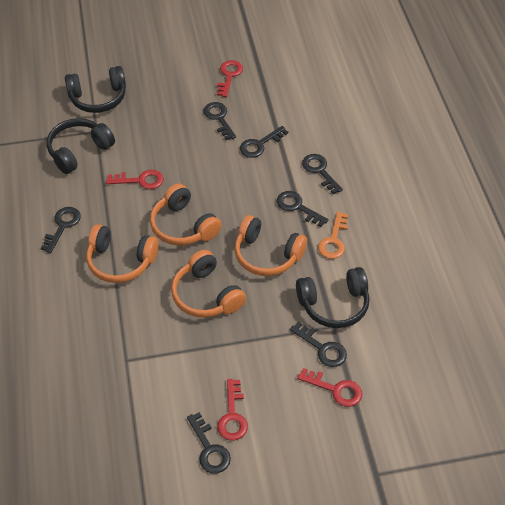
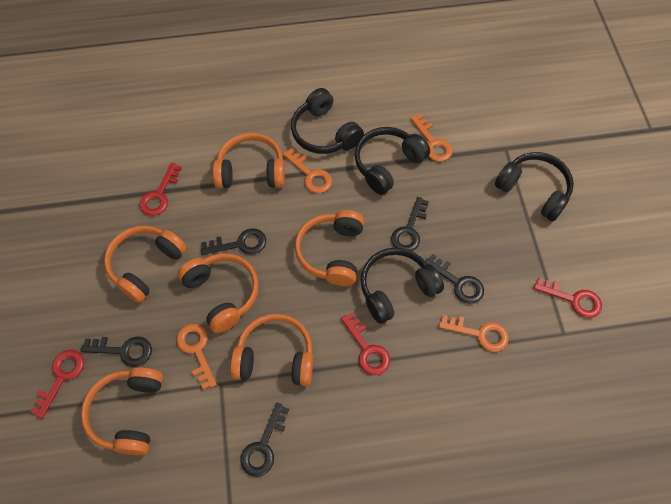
black headphones: [47,118,115,174] [65,66,126,113] [296,267,369,328] = 3 -> [291,88,364,154] [355,127,430,195] [360,248,444,324] [495,152,574,221] = 4
black key: [41,207,81,253] [187,412,231,473] [203,102,236,140] [240,126,288,158] [277,191,329,227] [290,321,347,367] [302,154,343,194] = 7 -> [81,337,152,367] [201,228,266,255] [240,403,289,477] [391,197,429,251] [425,254,484,304] = 5
orange headphones: [86,224,159,283] [150,184,222,246] [171,250,246,318] [235,215,307,276] = 4 -> [81,367,163,456] [104,226,187,303] [178,253,259,333] [213,133,285,189] [230,314,313,386] [295,210,364,286] = 6
orange key: [318,212,348,259] = 1 -> [177,324,217,390] [283,148,332,193] [411,114,453,162] [439,315,509,352] = 4

